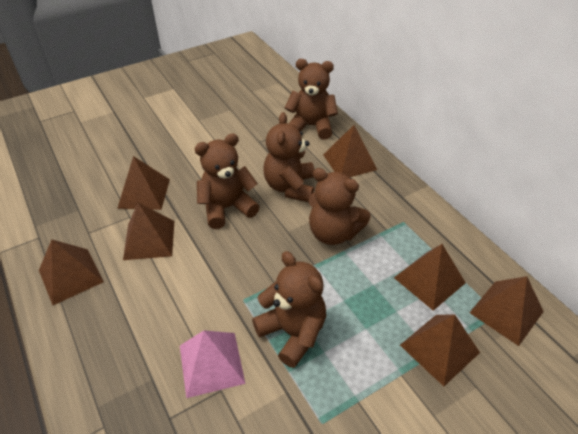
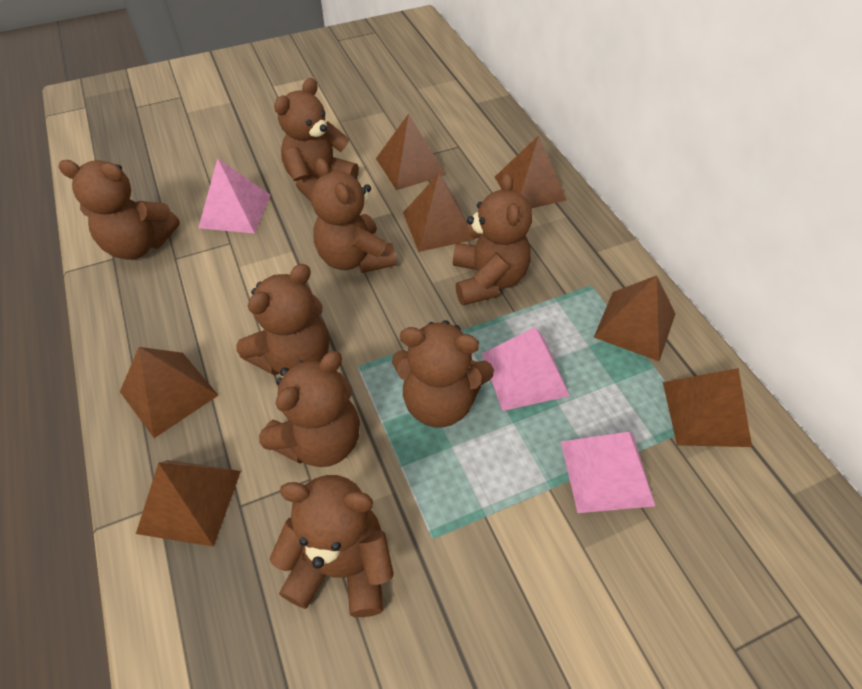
brown teddy bear: [194,133,260,229] [252,251,326,368] [263,112,314,202] [285,59,338,140] [309,168,371,245] = 5 -> [58,160,180,260] [236,264,329,375] [259,351,360,467] [270,475,394,617] [274,78,359,202] [311,158,397,273] [392,320,494,427] [453,173,532,305] = 8
pink pyramid: [180,330,245,398] = 1 -> [198,158,270,234] [482,327,570,411] [561,432,655,513] = 3

